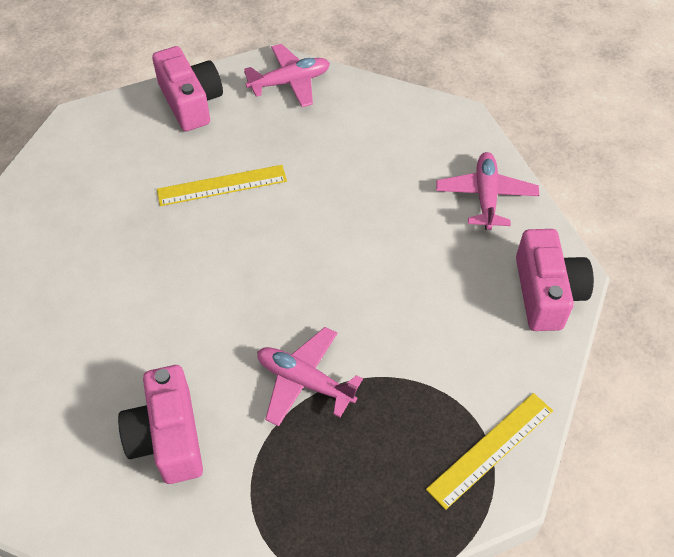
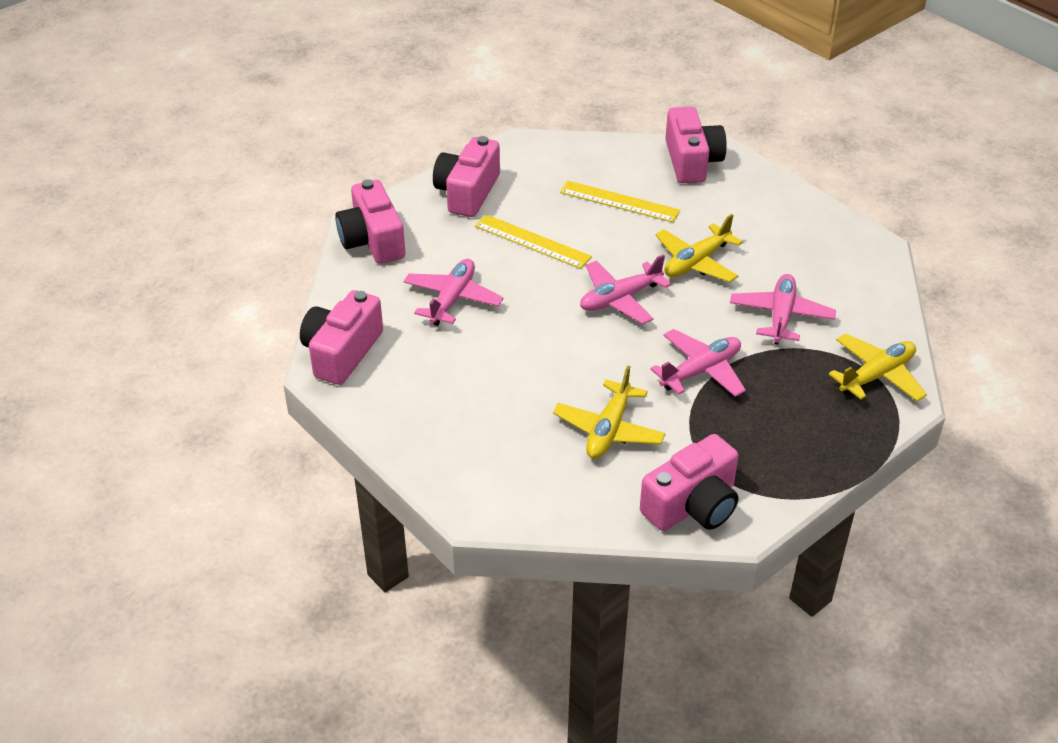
pink camera: [118,365,203,484] [152,46,223,131] [516,229,594,331] = 3 -> [300,290,383,385] [335,179,405,264] [433,136,500,217] [640,434,738,531] [665,107,727,183] = 5
pink plane: [244,44,330,107] [257,327,363,427] [436,152,539,230] = 3 -> [403,259,503,326] [580,254,671,324] [650,329,746,397] [730,274,836,344] = 4
yellow plane: none = 0 -> [553,366,666,459] [655,214,743,282] [829,334,927,402] = 3

